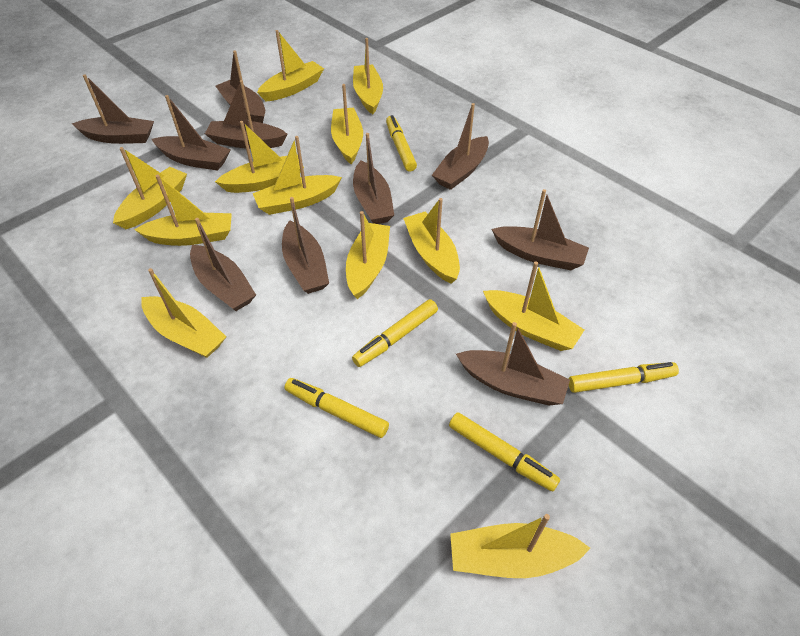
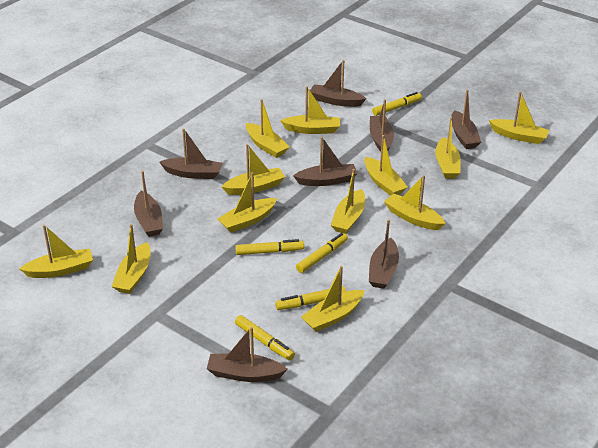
brown boat: [72,74,154,144] [152,95,230,170] [190,218,256,311] [205,80,288,149] [216,50,265,123] [282,197,329,294] [353,133,394,224] [432,103,489,190] [456,322,570,405] [492,189,589,270] = 10 -> [134,171,163,237] [160,128,223,179] [207,327,288,382] [293,137,358,186] [310,60,366,107] [369,219,399,289] [370,99,394,152] [451,90,481,149] = 8

